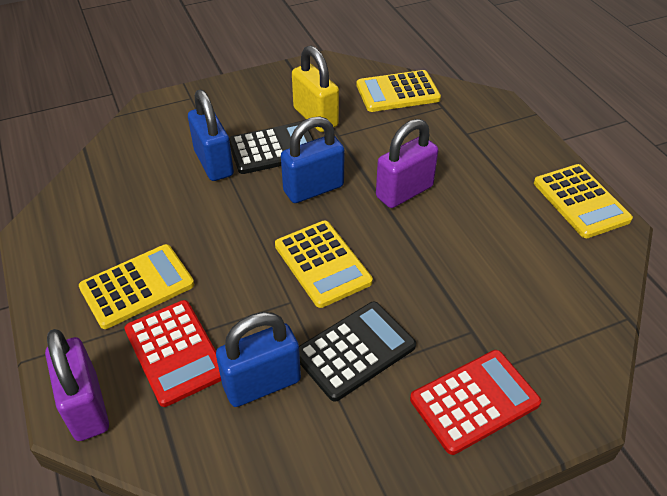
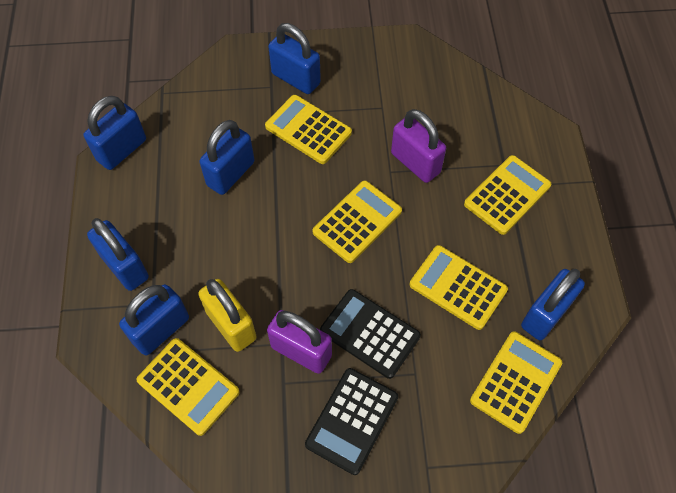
blue padlock: [188,90,234,181] [216,312,301,407] [281,116,345,203] = 3 -> [83,96,146,170] [87,218,149,291] [119,284,189,355] [199,120,255,195] [268,23,321,94] [521,269,585,340] = 6
red calculator: [124,300,221,407] [410,350,541,455] = 2 -> none = 0
yellow calculator: [79,244,194,329] [275,221,373,308] [356,70,441,112] [534,164,633,238] = 4 -> [136,338,240,436] [265,95,352,164] [312,180,402,263] [410,245,508,330] [464,155,551,235] [470,331,562,434] = 6

